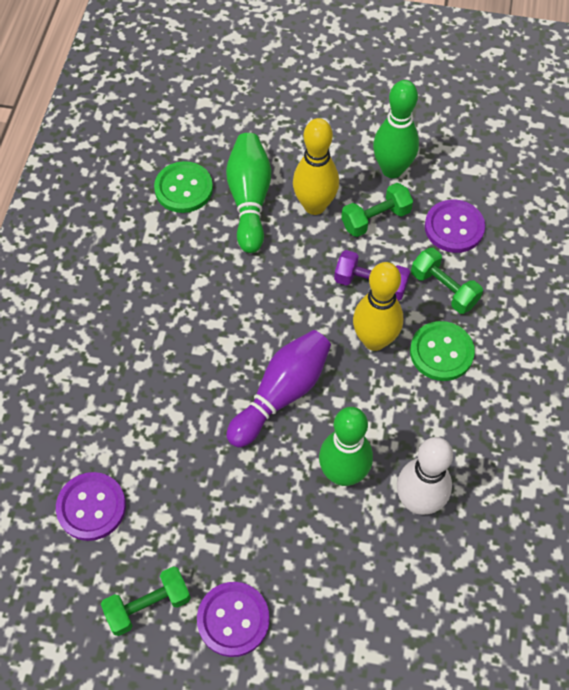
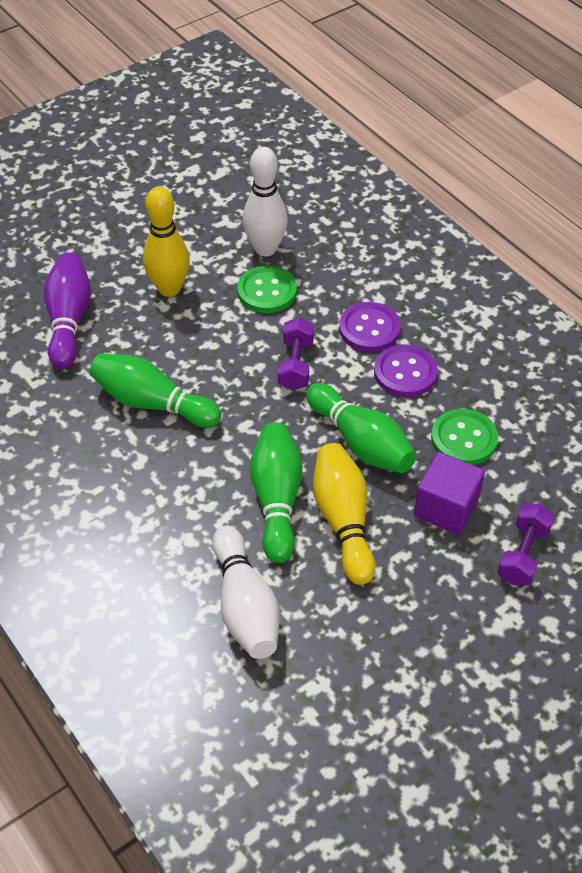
green dumbbell: [101,566,191,636] [341,183,413,237] [411,248,483,314] = 3 -> none = 0
purple button: [56,472,126,541] [197,582,270,657] [425,199,485,253] = 3 -> [339,302,401,352] [374,344,438,397] = 2
purple cube: none = 0 -> [414,452,485,535] = 1
purple dumbbell: [334,250,410,301] = 1 -> [278,317,314,391] [497,504,555,585] = 2
white bowling pin: [397,437,453,515] = 1 -> [212,526,280,659] [242,147,288,256] = 2

